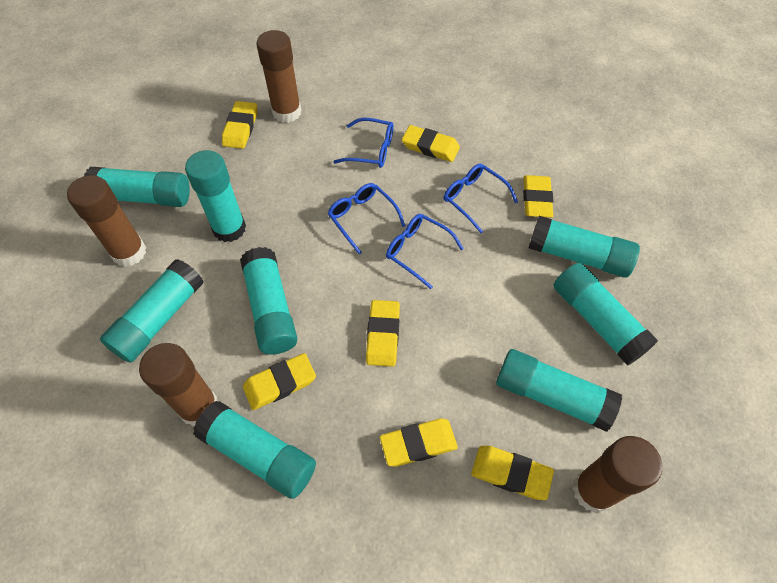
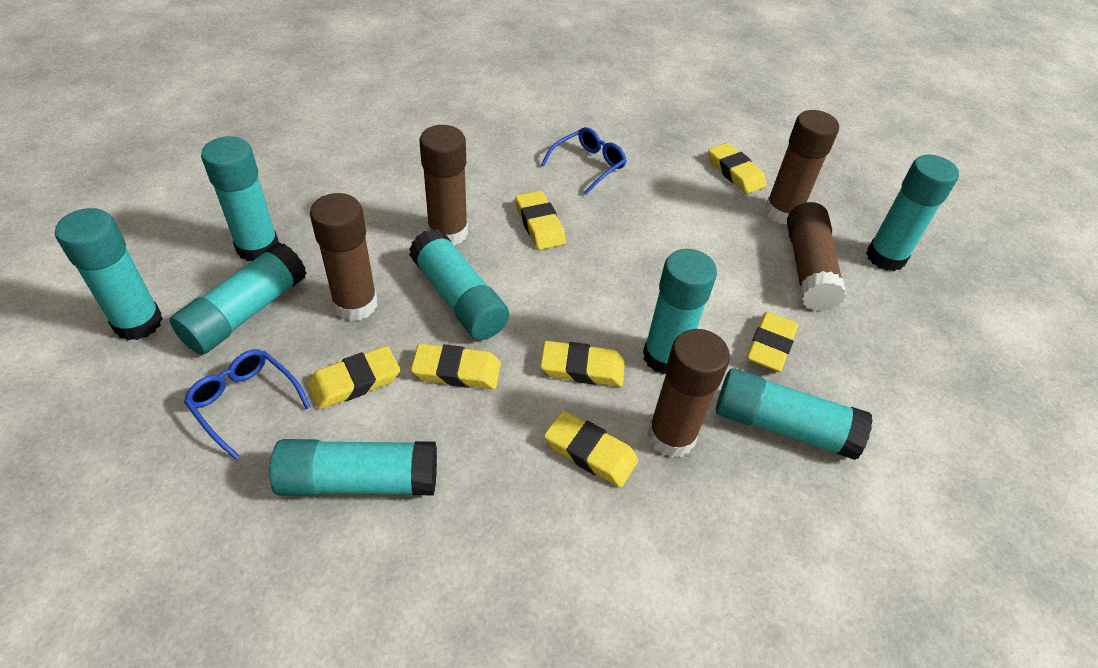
blue glasses: [327,183,405,255] [333,118,393,168] [386,214,464,289] [444,164,518,233] = 4 -> [184,349,311,460] [541,127,627,195] = 2
brown glue stick: [67,175,146,267] [139,343,218,426] [256,30,301,123] [572,436,662,513] = 4 -> [310,193,377,321] [419,125,468,246] [647,329,730,458] [765,110,839,225] [787,202,847,312] = 5

